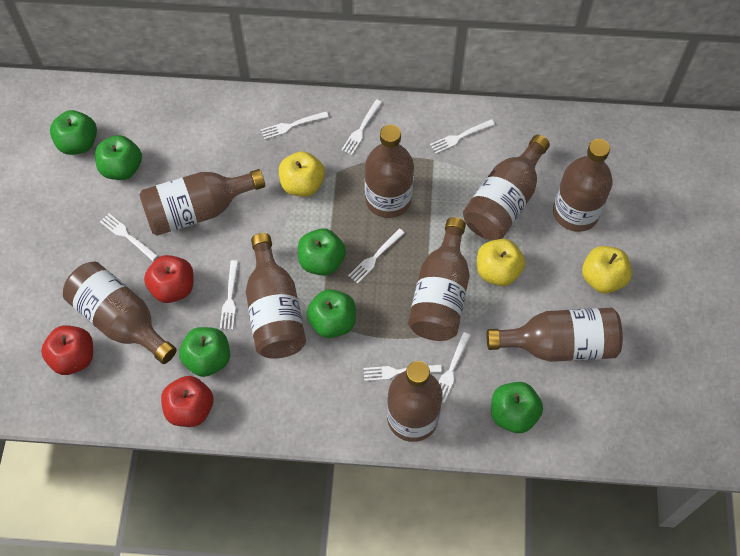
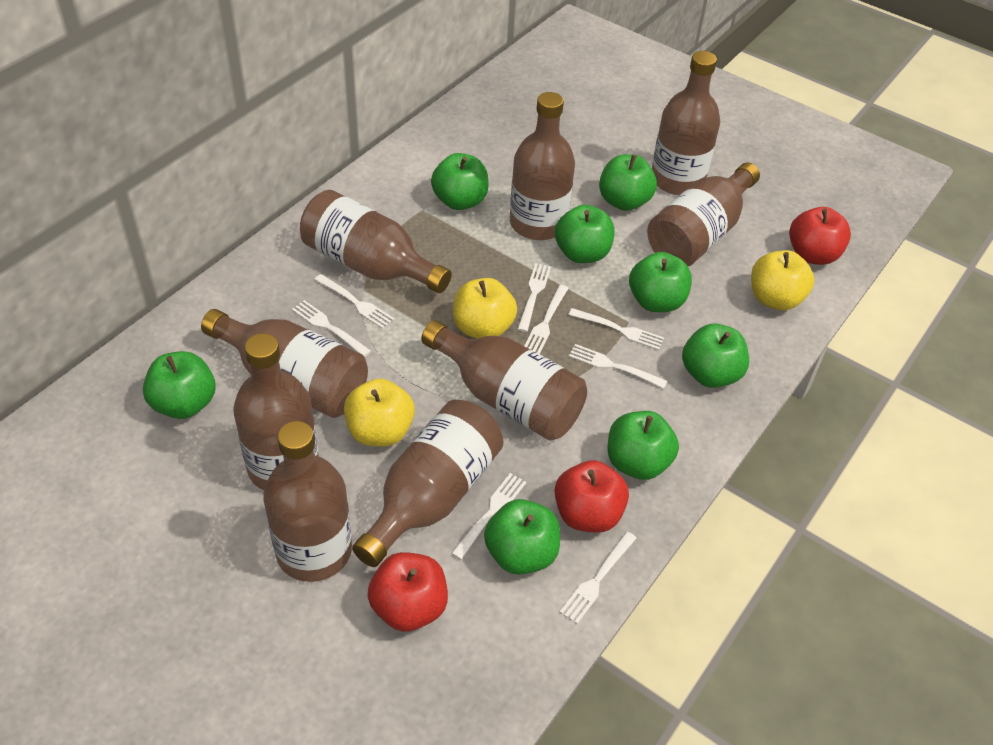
green apple: [50,110,97,155] [95,135,142,180] [179,327,230,377] [298,228,346,276] [307,289,356,338] [491,382,543,433] = 6 -> [143,351,216,419] [431,153,489,210] [484,499,560,575] [555,205,615,263] [599,154,657,211] [607,411,679,480] [629,252,692,312] [682,323,749,388] = 8

